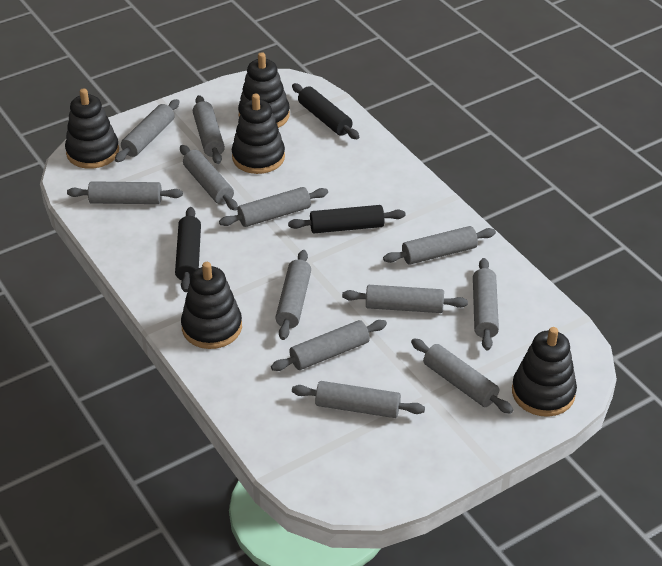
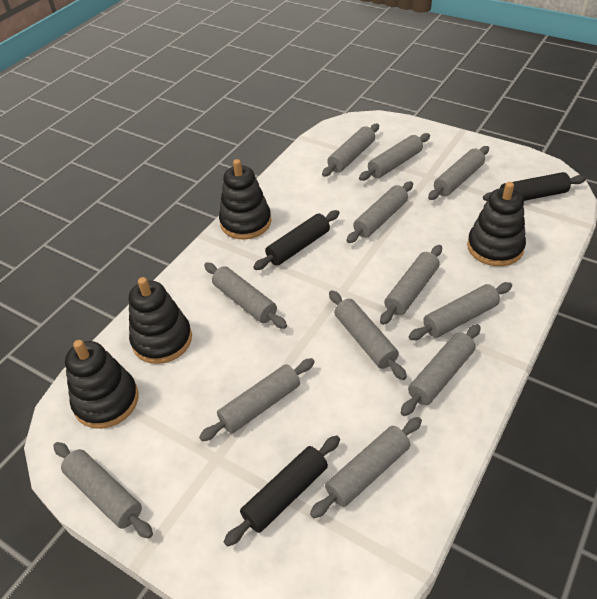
black stacking toy: [65,88,119,169] [181,262,242,349] [232,93,285,174] [238,52,290,128] [512,327,577,417] = 5 -> [65,340,138,429] [129,277,192,364] [219,159,271,239] [467,182,526,266] = 4

